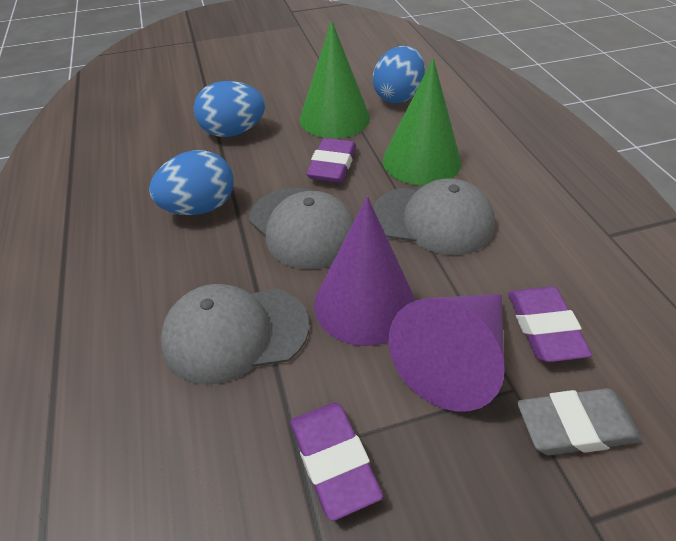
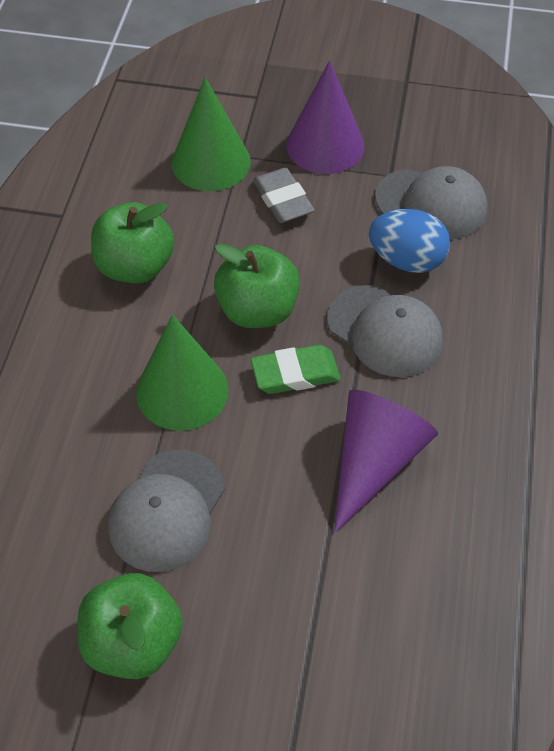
blue egg: [149,150,234,215] [194,81,265,137] [373,46,425,103] = 3 -> [369,209,450,273] = 1
green apple: none = 0 -> [77,573,183,679] [91,202,174,283] [214,243,300,328] = 3
green eraser: none = 0 -> [251,345,341,394] = 1
purple eraser: [290,403,383,521] [306,138,356,183] [508,286,592,362] = 3 -> none = 0

